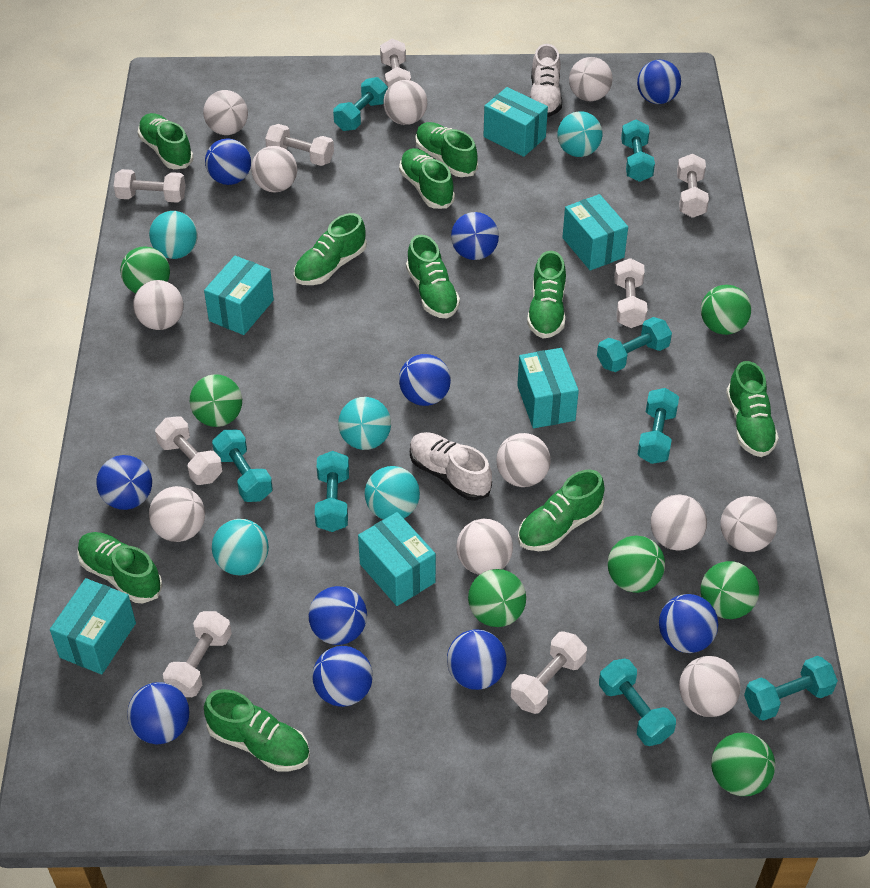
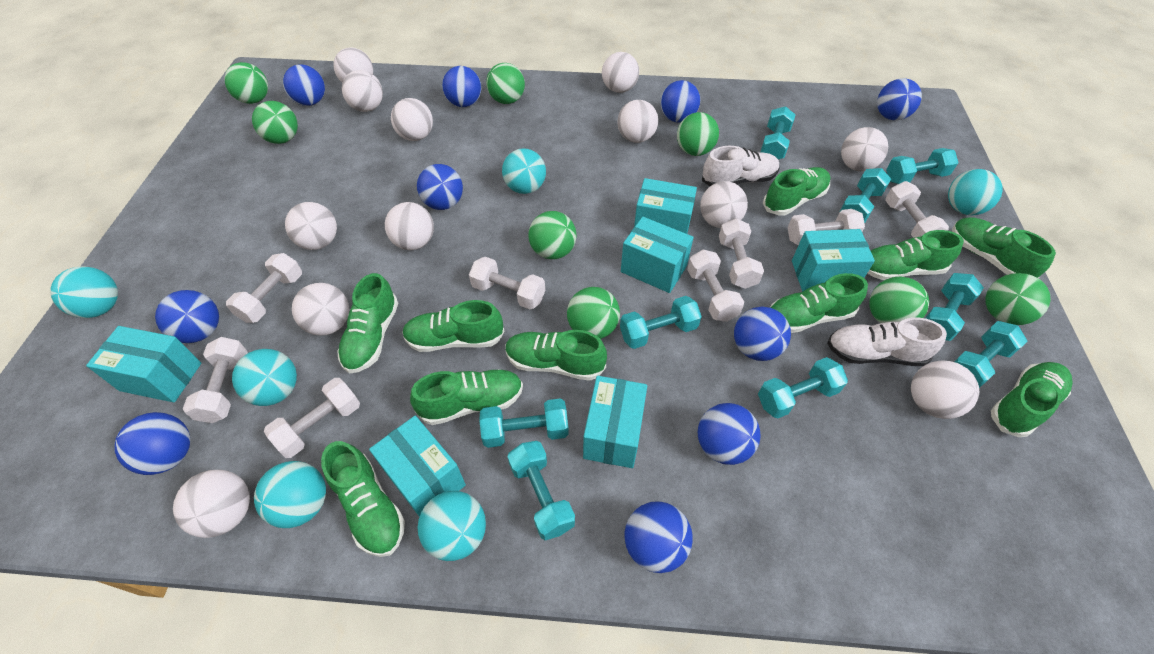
green ball: [120,246,170,293] [190,374,242,427] [468,569,526,627] [608,535,665,593] [701,285,751,335] [701,561,759,619] [711,733,775,796] = 7 -> [224,62,268,104] [252,101,298,144] [486,63,525,104] [529,211,577,259] [567,287,620,339] [677,112,719,156] [869,277,929,323] [985,273,1051,325] = 8
turquoise ball: [149,211,198,259] [212,519,269,575] [338,397,391,450] [365,466,420,520] [557,111,602,157] = 5 -> [50,266,118,318] [232,349,297,406] [254,461,326,528] [417,491,486,561] [502,148,546,194] [948,169,1003,215] = 6
turquoise dumbbell: [212,430,273,502] [315,451,349,532] [333,77,388,131] [597,317,672,372] [599,658,676,746] [621,120,655,182] [637,388,679,464] [744,656,838,721] = 8 -> [479,398,569,448] [508,441,575,540] [620,296,702,349] [758,357,848,418] [761,106,795,159] [840,168,891,223] [886,148,959,184] [925,273,984,341] [954,321,1027,388] = 9
white ball: [133,280,183,330] [149,486,205,542] [203,90,248,135] [251,146,297,193] [383,80,427,125] [456,519,513,575] [496,433,551,487] [569,57,613,101] [650,494,707,551] [679,656,741,717] [720,496,777,552] = 11 -> [173,470,250,538] [285,202,337,250] [292,283,349,336] [333,47,373,82] [342,70,383,112] [385,202,434,250] [391,98,433,141] [602,52,639,93] [617,100,658,143] [700,181,748,228] [841,127,888,171] [911,360,979,419] = 12

